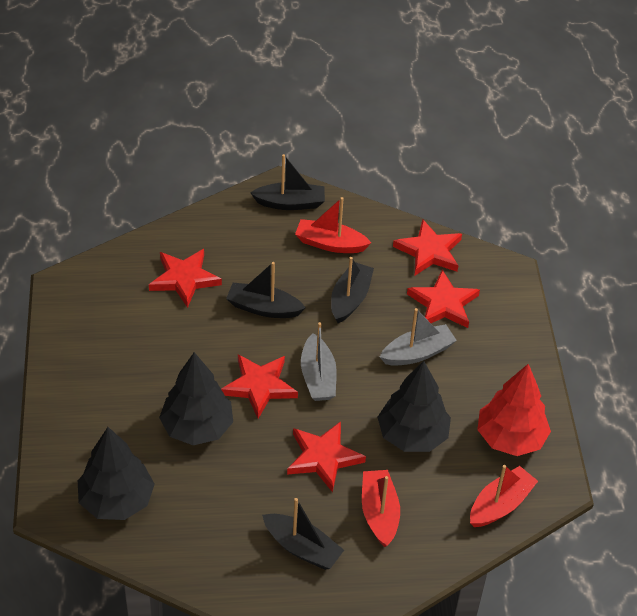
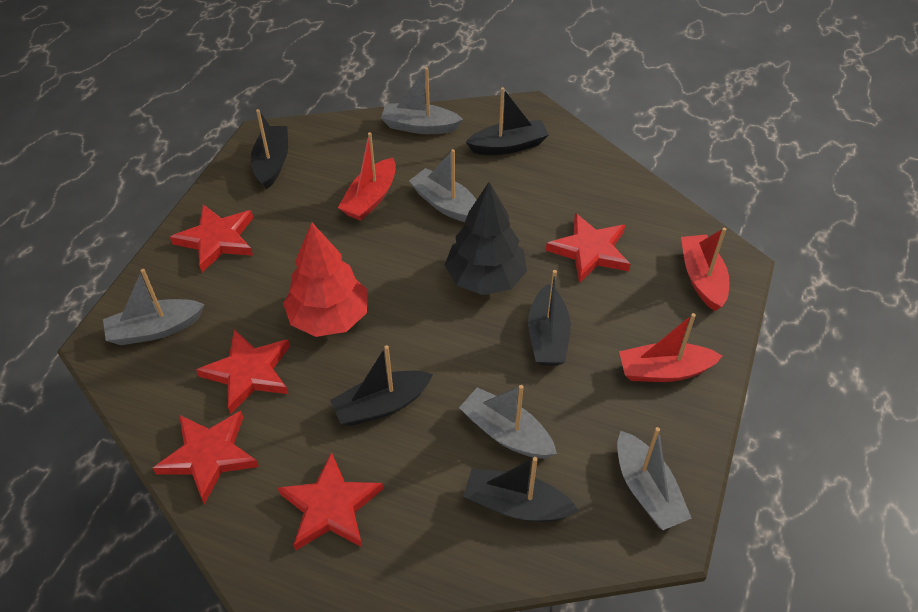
black boat: [226,262,306,318] [251,154,325,210] [262,498,344,570] [331,257,374,323] = 4 -> [251,109,288,190] [330,345,433,426] [463,457,579,522] [466,87,549,155] [528,270,571,366] = 5
black tree: [78,427,155,520] [159,352,233,445] [377,361,451,452] = 3 -> [445,182,527,295] = 1
grey boat: [301,322,337,401] [380,308,457,366] = 2 -> [103,269,205,345] [381,67,463,134] [409,149,476,222] [459,385,557,459] [617,427,692,530] = 5

